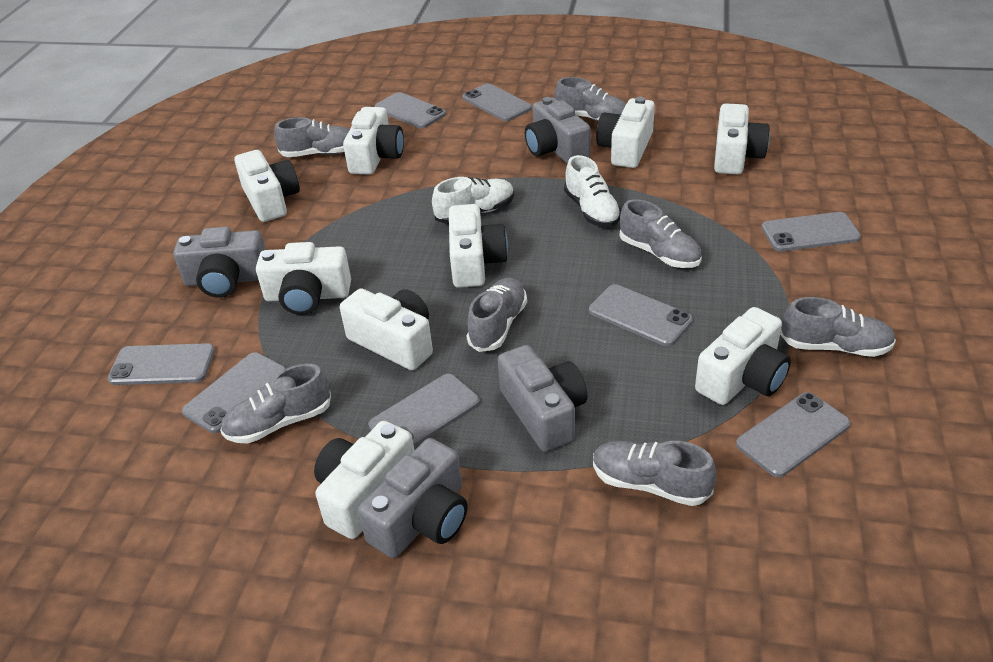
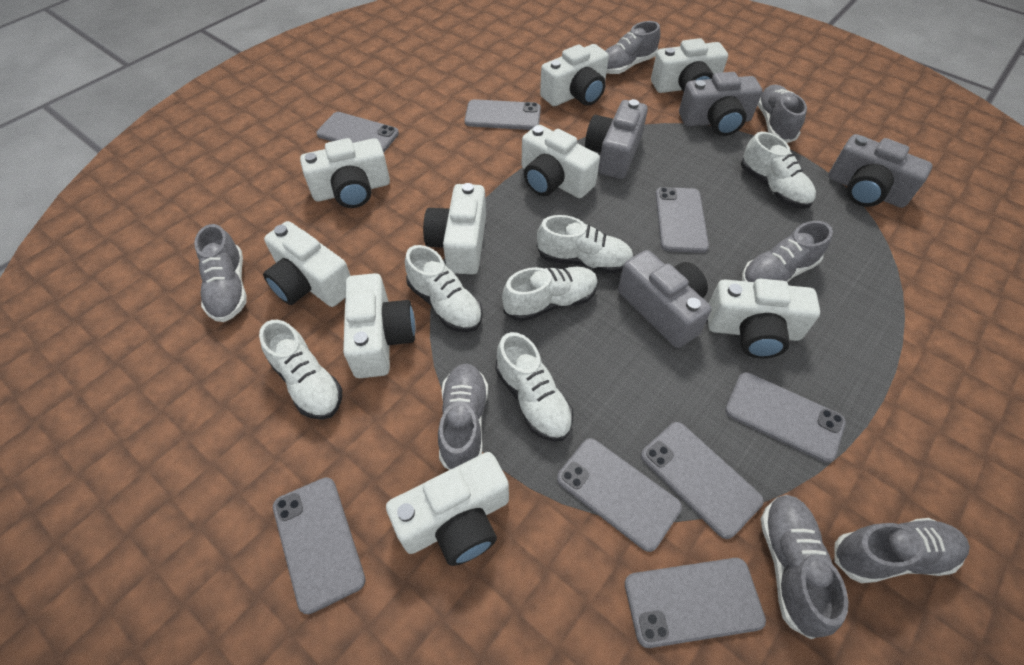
white shoe: [432,177,514,224] [564,155,622,227] = 2 -> [259,320,342,420] [405,245,483,332] [495,332,573,442] [502,267,598,322] [537,215,633,274] [741,132,816,209] = 6

